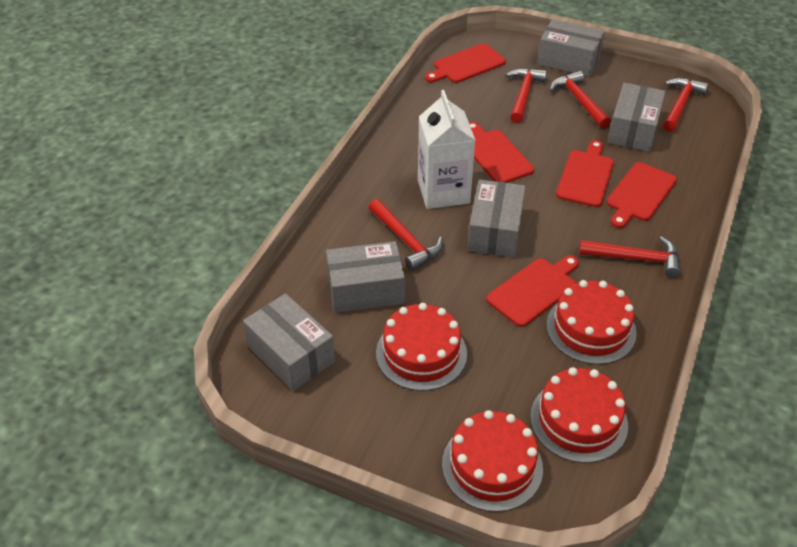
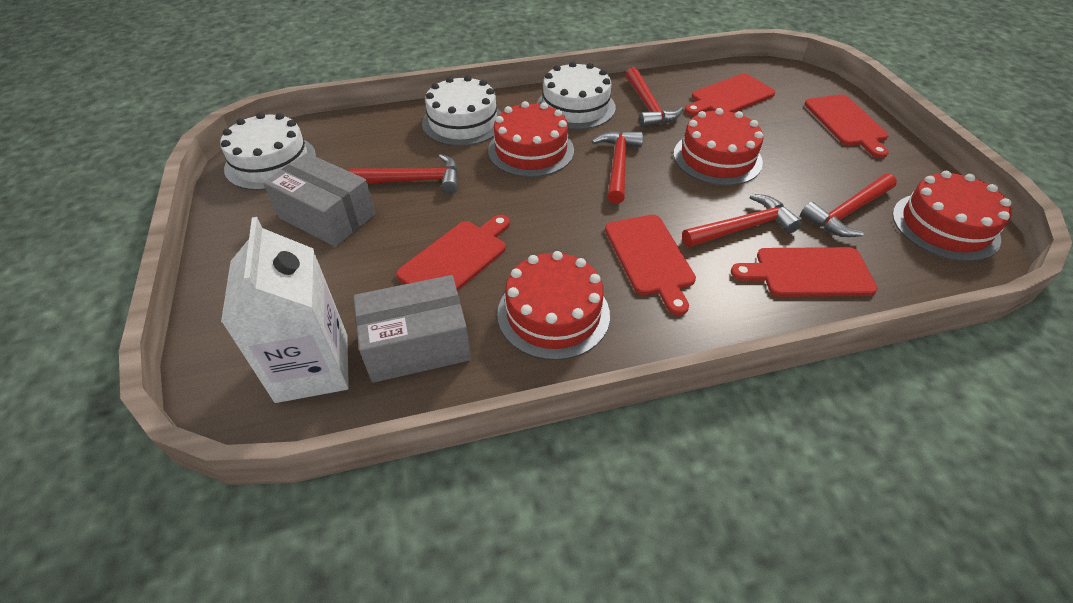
grey box: [243,293,335,391] [326,241,405,313] [467,180,526,257] [537,19,605,77] [608,83,666,152] = 5 -> [263,153,375,247] [353,275,471,383] = 2
white cake: none = 0 -> [220,112,316,190] [422,75,501,146] [537,61,616,130] = 3

